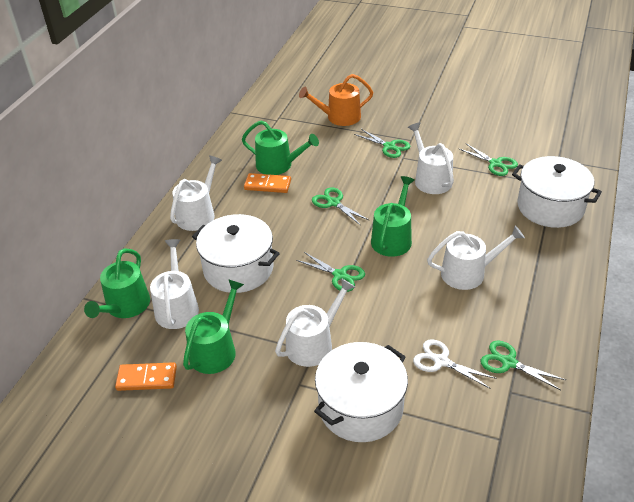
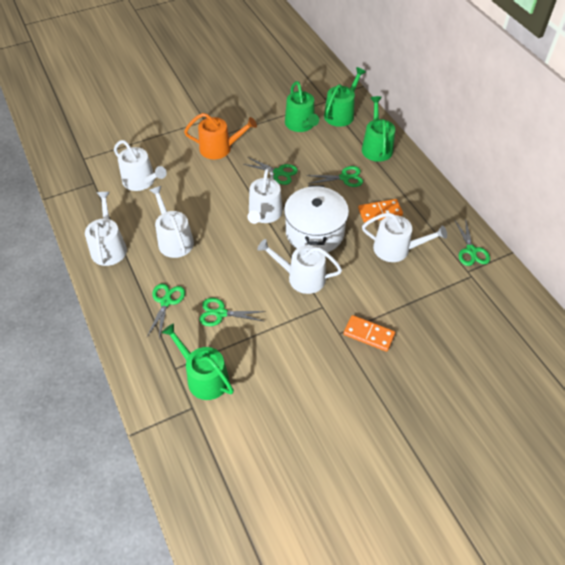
white pot: [192,214,280,293] [314,342,408,442] [512,156,602,228] = 3 -> [284,185,349,253] = 1
white scissors: [413,339,497,389] = 1 -> none = 0
white watering can: [150,239,199,329] [170,155,222,231] [275,278,355,367] [408,123,454,194] [427,226,525,290] = 5 -> [85,192,127,266] [114,140,167,191] [149,186,194,258] [248,168,283,224] [257,239,342,294] [362,213,447,262] = 6

